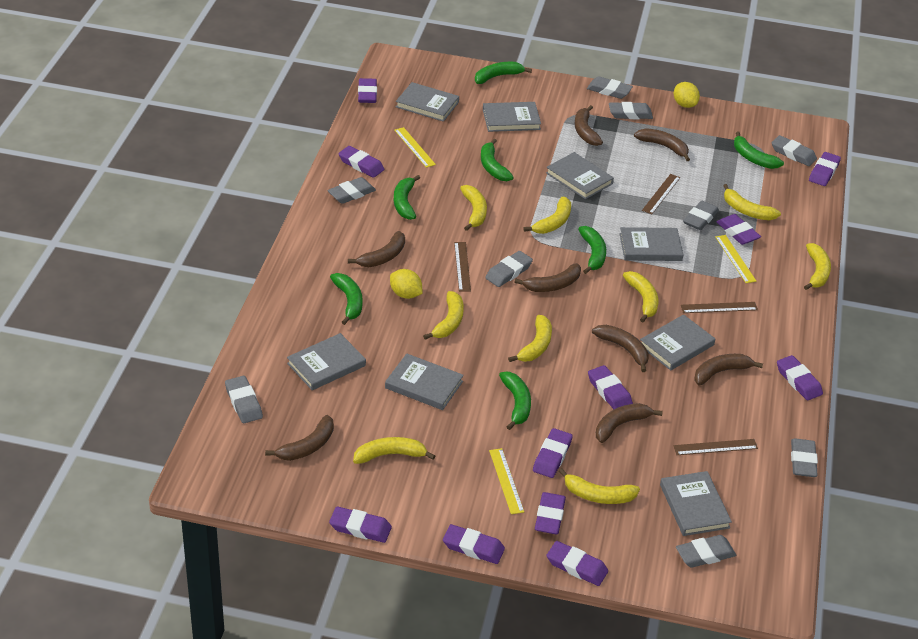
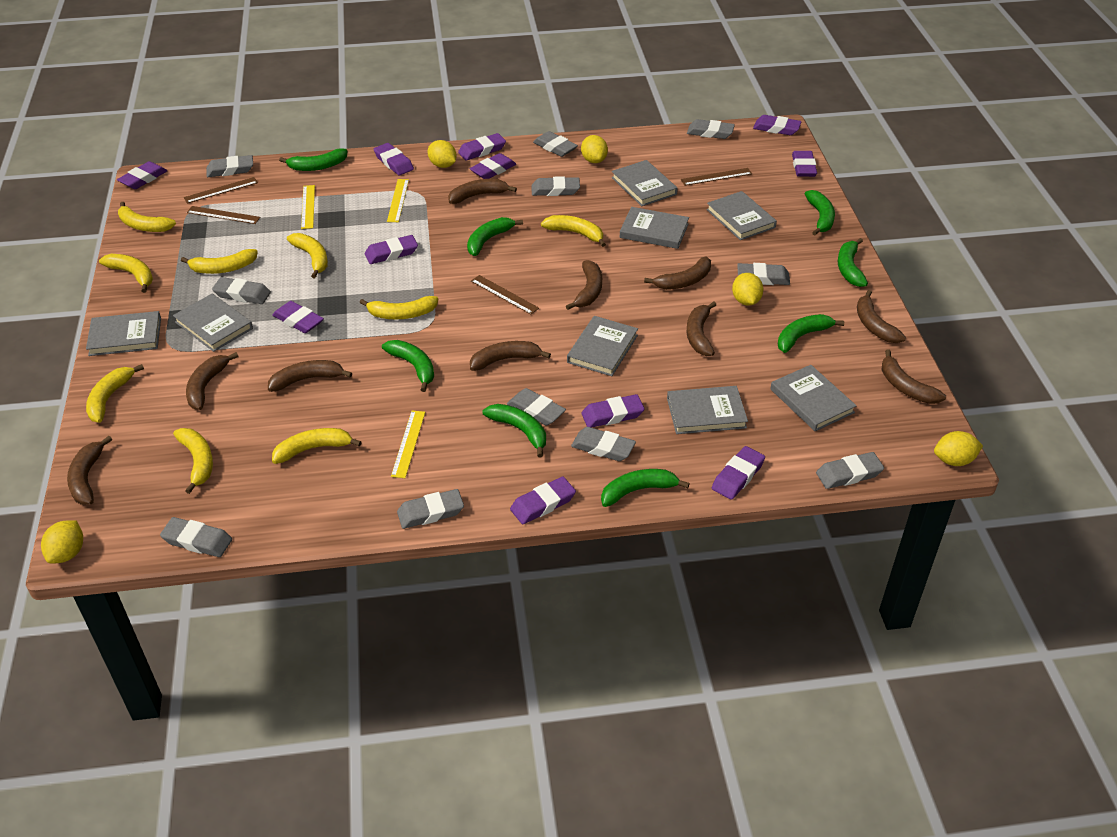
brown banana: [265,415,334,461] [348,231,405,267] [515,263,581,292] [575,105,603,146] [592,325,648,372] [596,403,663,443] [634,128,690,161] [694,354,763,385] = 8 -> [67,436,112,505] [186,352,238,410] [268,360,352,392] [448,179,517,204] [470,341,551,371] [566,260,602,310] [644,256,711,290] [687,302,716,356] [857,290,906,343] [882,349,946,404] = 10
green banana: [330,273,363,325] [394,175,420,220] [475,62,532,84] [481,139,514,181] [499,372,531,430] [578,226,606,274] [734,131,784,169] = 7 -> [279,148,347,171] [382,340,434,392] [467,217,523,256] [482,404,546,457] [601,469,690,507] [778,314,844,353] [805,190,835,235] [838,238,868,287] = 8
grey eraser: [225,376,263,423] [327,177,376,204] [485,251,533,287] [587,76,633,99] [609,102,653,119] [676,535,736,568] [683,201,719,230] [772,135,817,166] [791,438,818,477] = 9 -> [160,517,232,557] [206,155,253,177] [212,277,271,304] [397,489,464,529] [507,388,566,426] [532,176,580,196] [533,131,578,157] [571,427,636,461] [687,119,735,139] [737,263,790,285] [816,452,884,489] = 11
yellow lemon: [390,269,423,299] [674,82,700,108] = 2 -> [41,520,83,564] [428,140,457,168] [581,135,608,163] [732,273,763,306] [934,431,983,466] = 5

